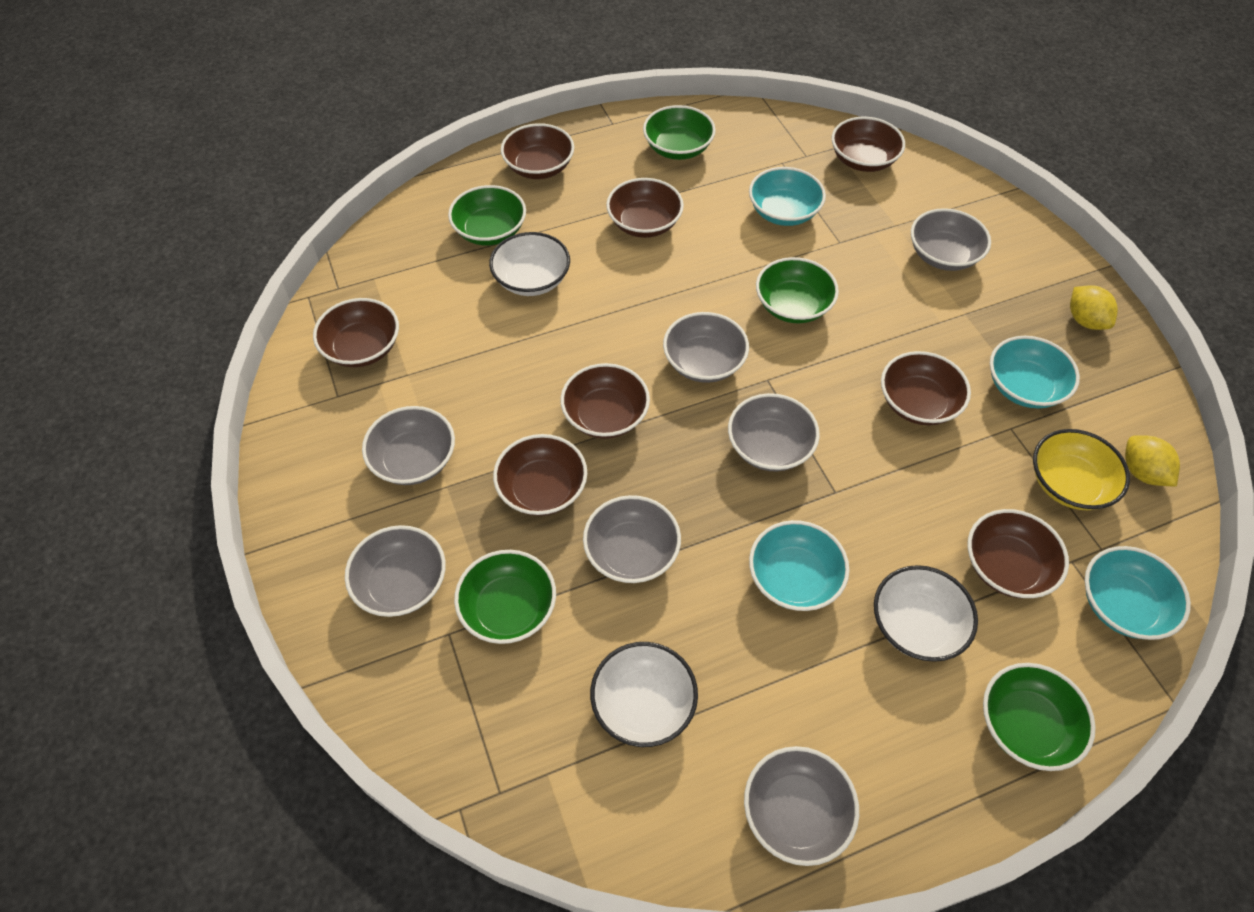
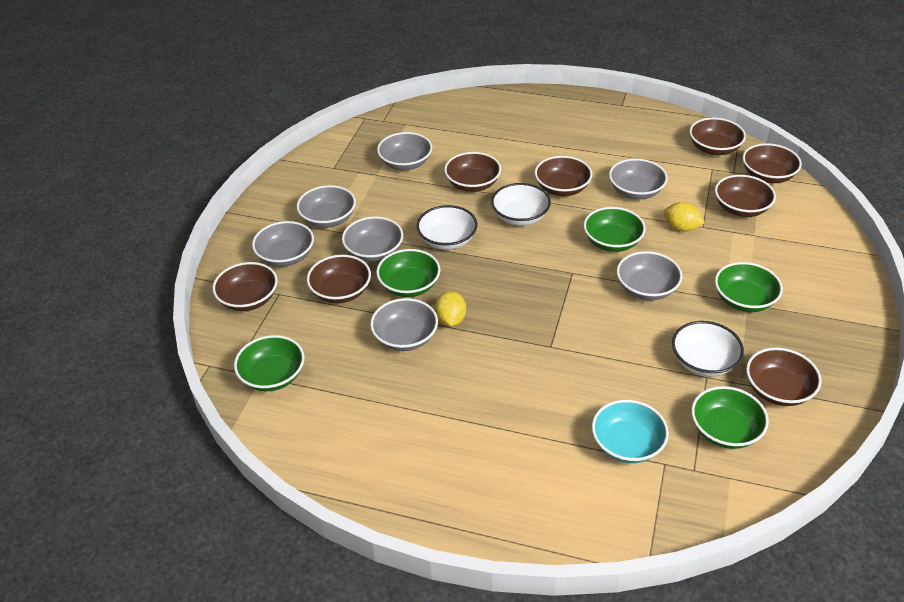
turquoise bowl: [749,167,826,226] [749,520,850,611] [990,336,1080,408] [1085,546,1191,640] = 4 -> [592,400,669,463] = 1
yellow bowl: [1033,429,1130,510] = 1 -> none = 0

